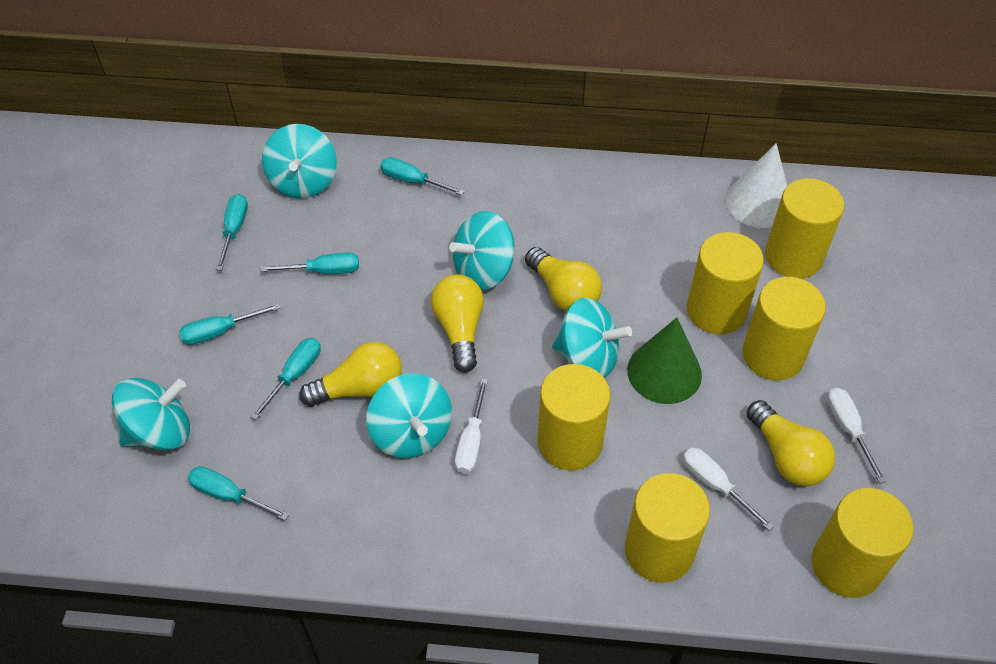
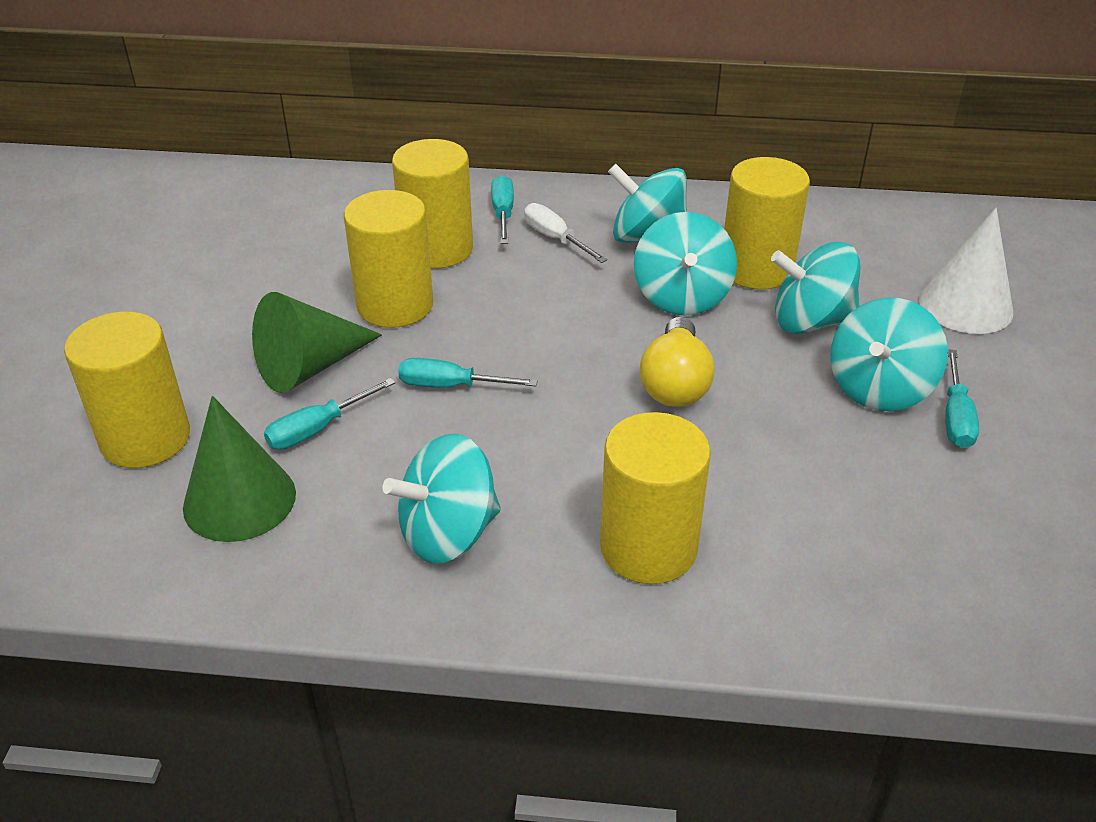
green cone: [627,318,702,404] = 1 -> [183,396,296,542] [252,292,382,393] = 2
turquoise screwdriver: [179,303,281,345] [188,466,289,521] [216,194,248,270] [251,338,321,420] [261,253,359,274] [380,157,465,195] = 6 -> [264,378,395,450] [398,358,538,388] [491,175,514,244] [945,349,979,448] = 4
white screwdriver: [455,379,488,474] [683,448,774,531] [827,388,886,483] = 3 -> [524,203,607,263] = 1
yellow cylinder: [537,364,611,471] [625,473,710,582] [687,232,764,334] [742,277,826,380] [765,178,844,278] [812,488,914,598] = 6 -> [64,312,190,468] [344,190,433,328] [392,139,473,269] [600,412,711,584] [724,157,810,290] = 5
yellow light bulb: [299,342,402,407] [431,275,484,372] [525,247,602,312] [747,400,835,486] = 4 -> [640,317,715,407] = 1

